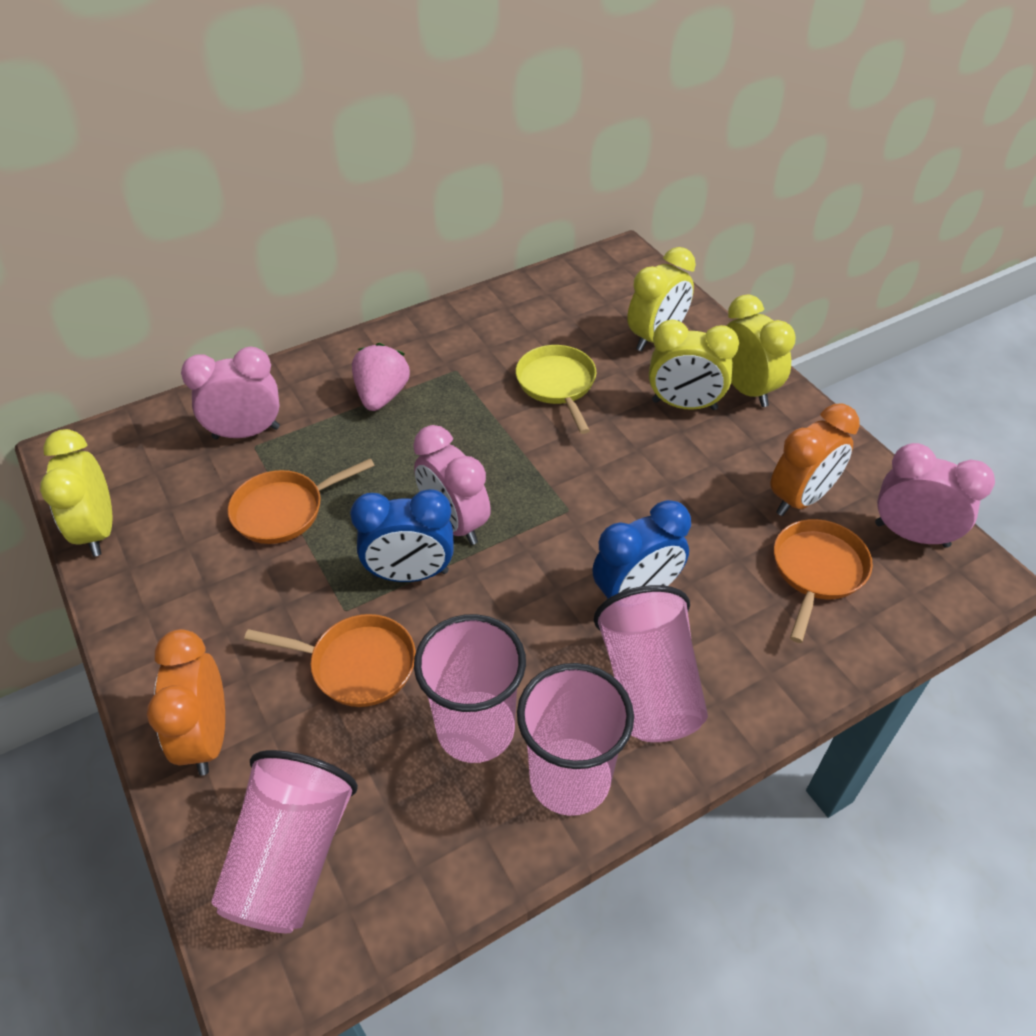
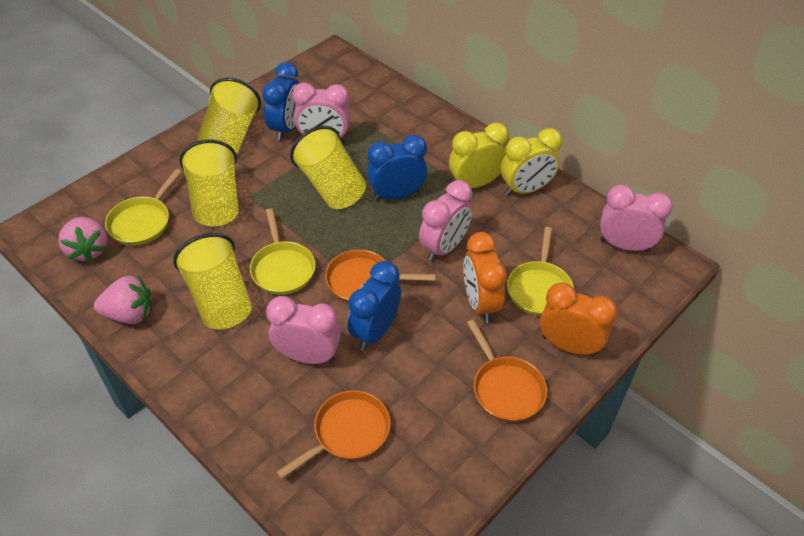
blue clock: [350,489,454,582] [592,500,691,599] = 2 -> [262,62,300,141] [348,261,401,350] [367,134,427,201] = 3
pink clock: [181,347,280,440] [413,425,491,545] [875,443,995,548] = 3 -> [266,296,341,364] [292,82,351,142] [419,180,473,261] [600,185,673,252] = 4
pink cup: [211,750,358,933] [414,614,526,763] [517,663,634,816] [594,585,708,742] = 4 -> none = 0
pink strawberry: [352,343,410,411] = 1 -> [58,217,108,262] [94,276,152,324] = 2
yellow clock: [40,429,112,556] [627,247,696,351] [649,319,739,410] [726,294,796,407] = 4 -> [449,123,509,188] [501,128,562,196] = 2
yellow cup: none = 0 -> [173,233,252,330] [180,140,239,226] [197,78,261,154] [290,126,366,209] = 4
yellow pan: [516,345,596,434] = 1 -> [105,169,182,246] [250,208,316,295] [507,227,574,316] = 3

